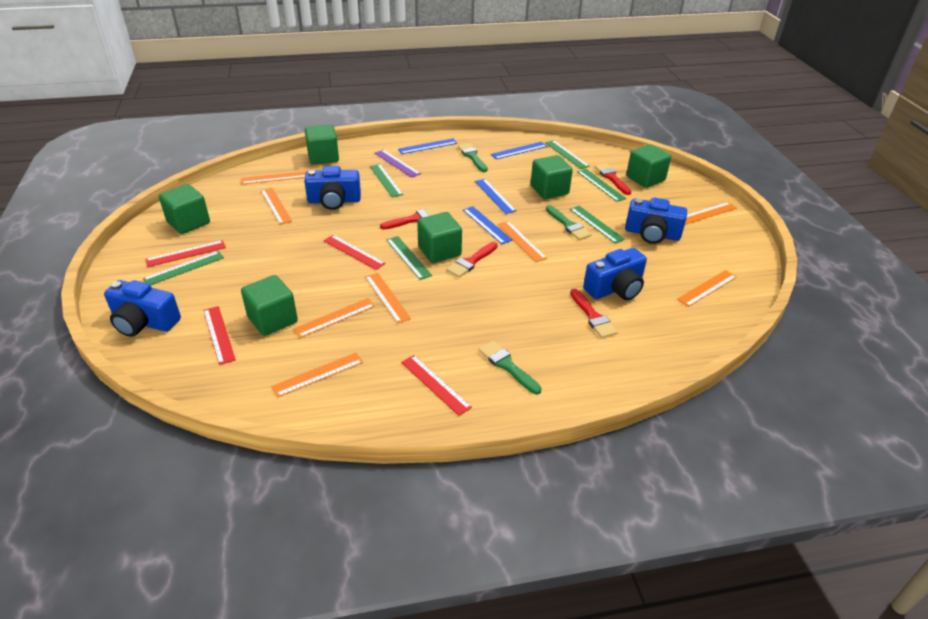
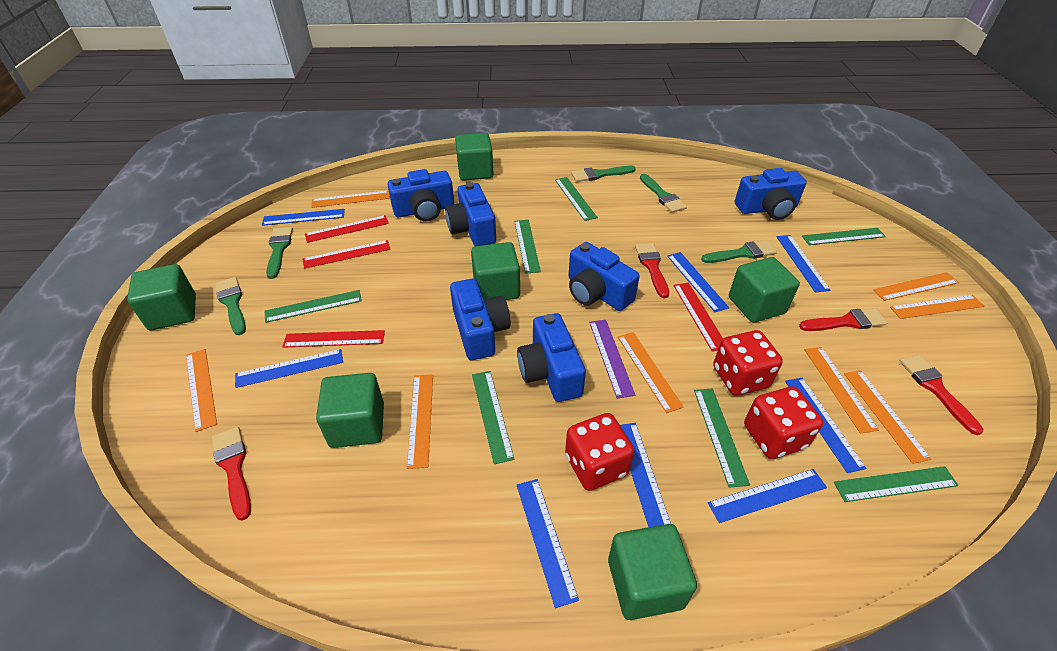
blue camera: [104,280,181,337] [304,166,361,210] [583,248,647,300] [625,197,687,244] = 4 -> [387,169,454,221] [445,182,496,246] [450,279,511,360] [517,313,586,402] [568,242,640,311] [735,168,807,220] = 6
blue ruler: [398,138,457,154] [463,206,513,244] [475,179,516,214] [491,142,547,159] = 4 -> [235,349,343,388] [262,209,345,226] [517,479,579,608] [620,423,671,527] [667,252,729,312] [708,469,827,523] [776,235,831,292] [785,378,866,473] = 8
green brush: [458,143,488,172] [478,341,542,394] [546,205,592,240] = 3 -> [215,277,246,335] [266,227,293,279] [571,166,636,182] [640,174,687,213] [701,240,777,263] = 5
green ruler: [143,251,224,285] [370,164,403,197] [386,236,432,280] [545,140,590,169] [570,206,625,244] [577,169,626,202] = 6 -> [265,290,362,323] [472,371,515,464] [514,220,541,274] [555,177,598,221] [694,388,750,488] [802,228,886,245] [834,466,959,502] = 7
red dice: none = 0 -> [565,413,634,491] [713,330,783,395] [744,387,823,459] = 3

